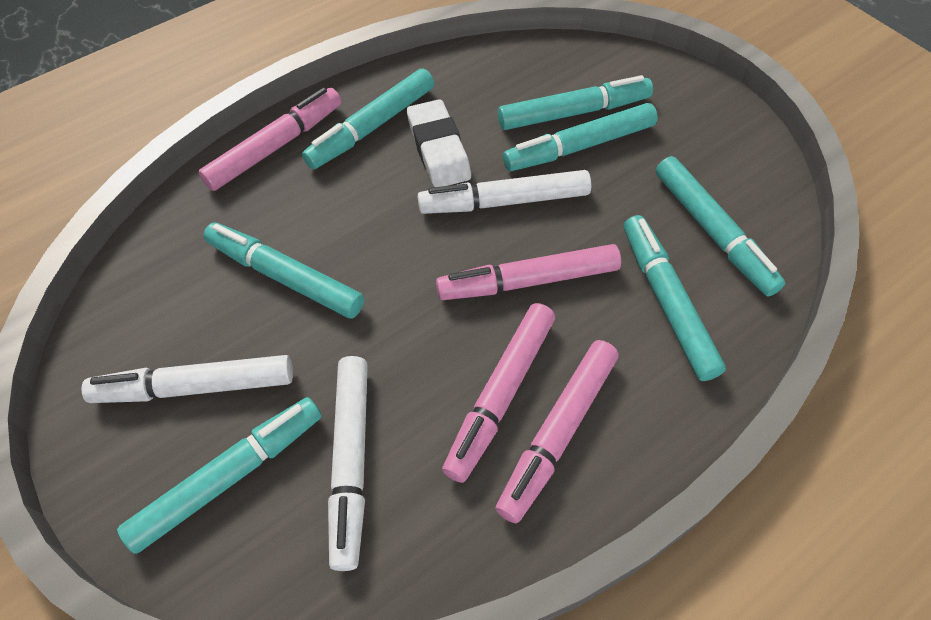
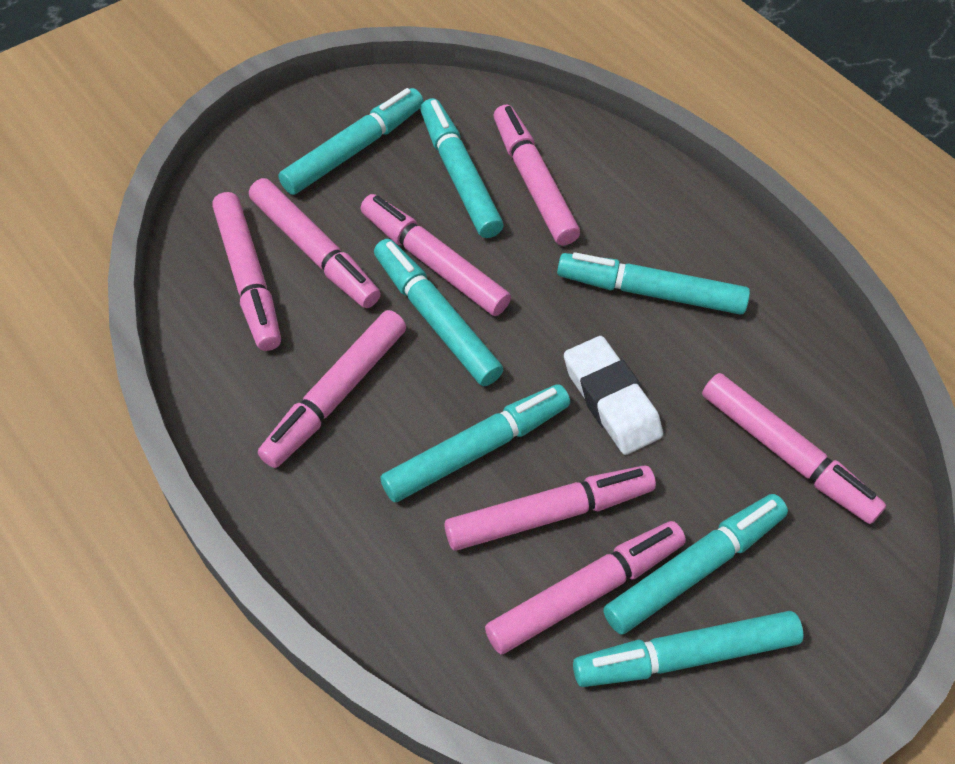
pink marker: [199,87,341,191] [436,244,621,300] [442,303,555,483] [495,340,618,524] = 4 -> [212,192,281,351] [249,178,381,308] [258,310,406,468] [360,194,511,316] [444,465,656,551] [485,521,686,654] [494,105,580,246] [702,373,886,524] = 8
white marker: [81,355,293,403] [328,356,368,571] [417,170,591,214] = 3 -> none = 0

